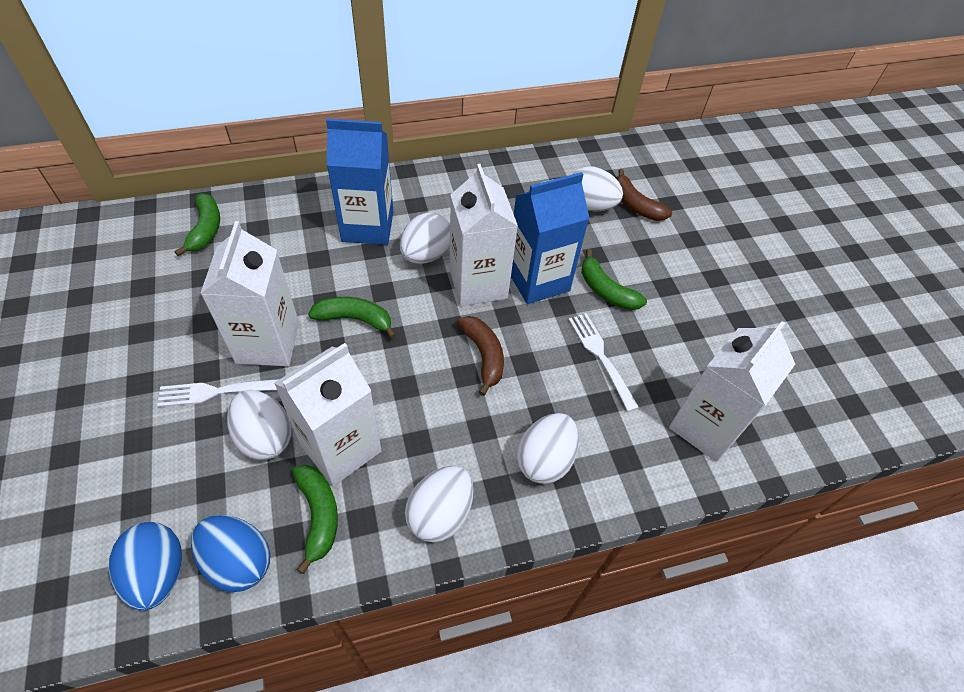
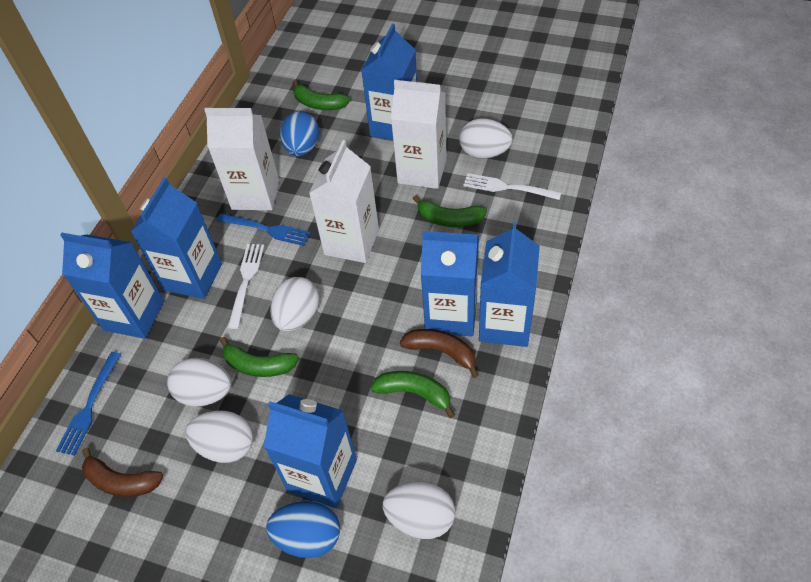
blue carton: [326,119,393,245] [511,172,590,304] = 2 -> [60,233,164,339] [131,177,222,299] [264,394,357,508] [361,24,417,140] [421,231,479,337] [479,222,540,347] = 6
blue fork: none = 0 -> [56,352,122,456] [217,213,311,246] = 2
white carton: [200,221,299,366] [274,343,382,486] [450,164,518,306] [669,321,795,462] = 4 -> [204,108,279,210] [309,140,379,263] [391,80,447,189] = 3

